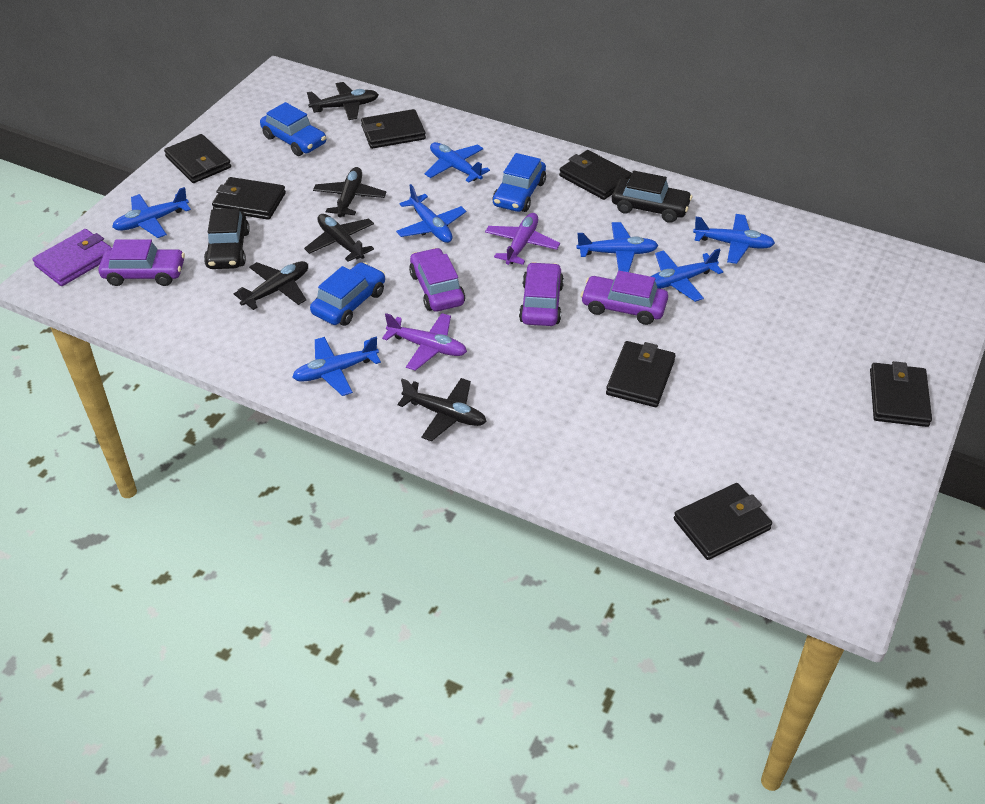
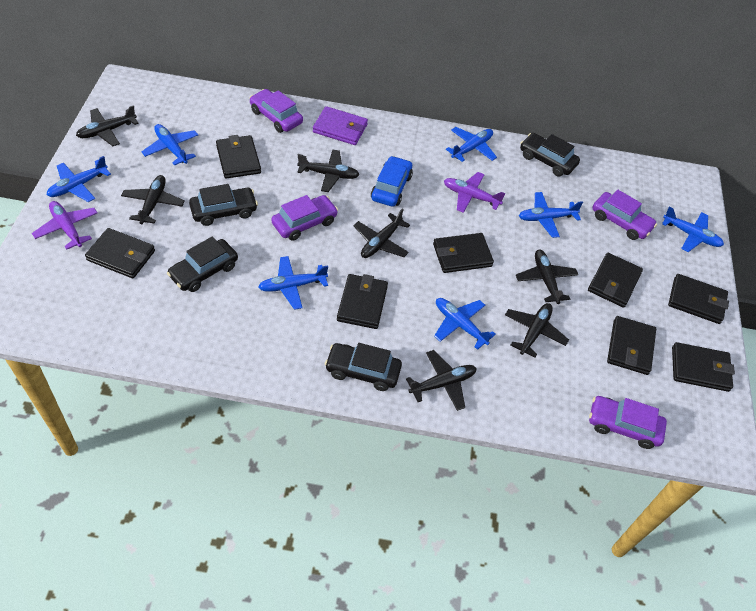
black car: [204,208,250,269] [612,171,692,223] = 2 -> [167,237,238,292] [189,184,258,226] [325,343,402,391] [520,133,580,176] = 4
black plane: [234,261,308,310] [304,214,374,262] [307,82,379,120] [313,167,386,217] [397,378,486,441] = 5 -> [76,105,138,146] [121,175,185,224] [297,149,360,192] [354,208,410,258] [406,350,477,411] [505,303,569,358] [516,250,578,304] = 7
black wallet: [164,134,231,183] [212,177,286,220] [361,109,426,149] [559,150,632,200] [606,341,675,407] [674,483,772,560] [870,361,932,427] = 7 -> [85,228,155,278] [216,135,261,179] [337,274,388,329] [433,233,494,273] [588,253,643,308] [607,316,656,375] [668,274,729,324] [672,342,735,392] = 8
blue car: [260,102,326,156] [310,262,385,326] [493,153,546,212] = 3 -> [371,156,413,207] = 1

